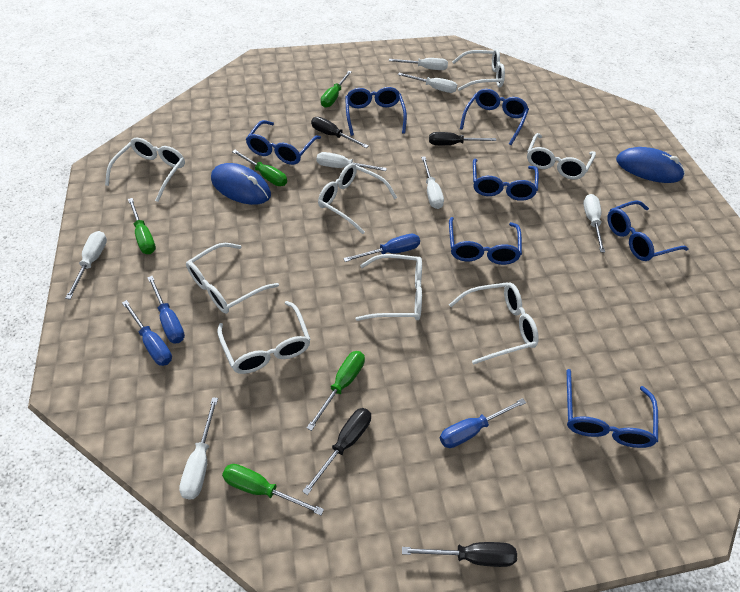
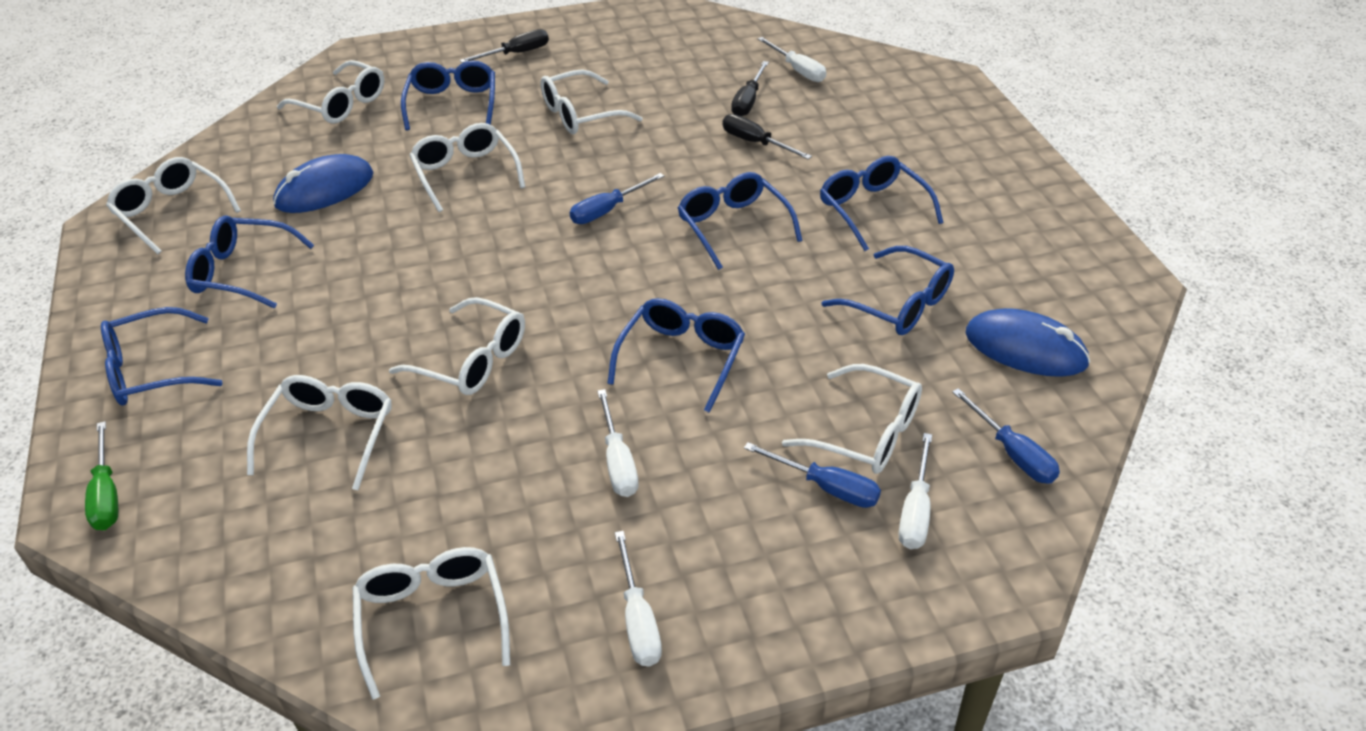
black screwdriver: [302,408,371,495] [311,117,368,148] [402,542,517,567] [429,132,496,145] = 4 -> [460,29,549,63] [723,114,812,159] [731,61,769,116] = 3
blue screwdriver: [122,300,172,366] [147,276,185,344] [343,234,420,262] [440,398,526,448] = 4 -> [570,173,664,224] [744,442,881,508] [952,388,1060,484] = 3
green screwdriver: [128,198,156,254] [222,464,324,515] [232,150,287,186] [307,351,365,431] [321,71,352,108] = 5 -> [85,421,118,530] = 1
white screwdriver: [65,231,107,299] [179,397,218,499] [317,152,387,171] [389,58,448,70] [398,73,457,93] [421,156,444,209] [583,194,605,253] = 7 -> [597,389,638,497] [615,531,662,667] [758,37,826,82] [899,433,932,549] = 4

